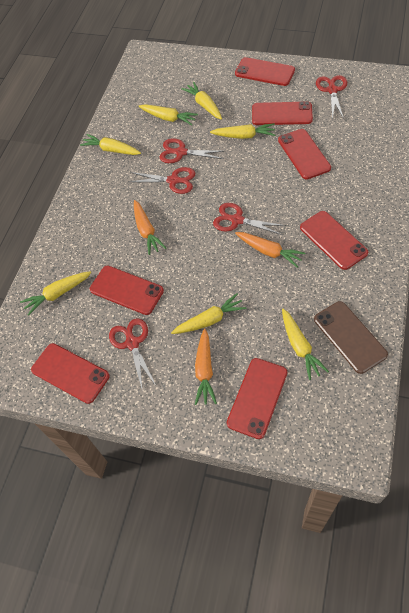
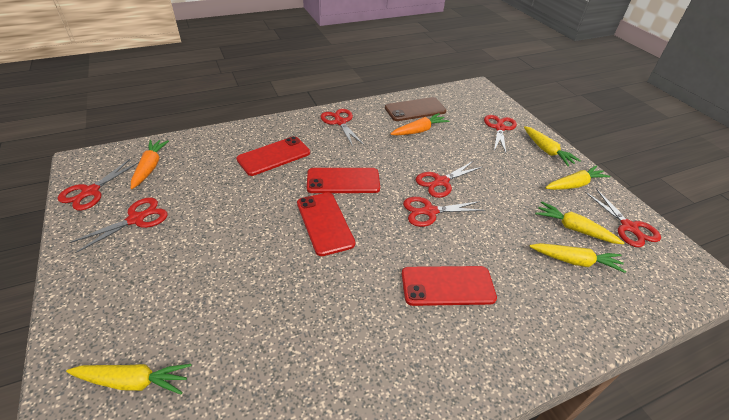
orange carrot: [134,200,166,255] [195,328,217,405] [235,232,305,267] = 3 -> [131,140,169,189] [390,113,449,135] = 2
red phone: [31,343,110,404] [90,266,164,315] [227,358,287,439] [235,57,295,86] [252,101,313,125] [278,129,331,179] [300,211,368,270] = 7 -> [236,136,310,176] [297,193,355,256] [307,168,380,193] [402,266,497,306] = 4
red scissors: [109,319,155,392] [128,167,195,194] [160,138,224,163] [213,203,286,235] [316,75,347,119] = 5 -> [57,159,139,211] [68,198,168,253] [321,109,364,146] [403,197,486,227] [416,161,482,198] [484,115,517,153] [585,188,661,248] = 7
yellow carrot: [20,271,92,316] [80,134,141,155] [139,104,198,125] [171,293,247,334] [181,82,222,120] [210,123,275,139] [282,309,329,380] = 7 -> [66,364,192,395] [524,126,581,166] [529,243,626,273] [535,201,624,244] [545,165,611,190] = 5

